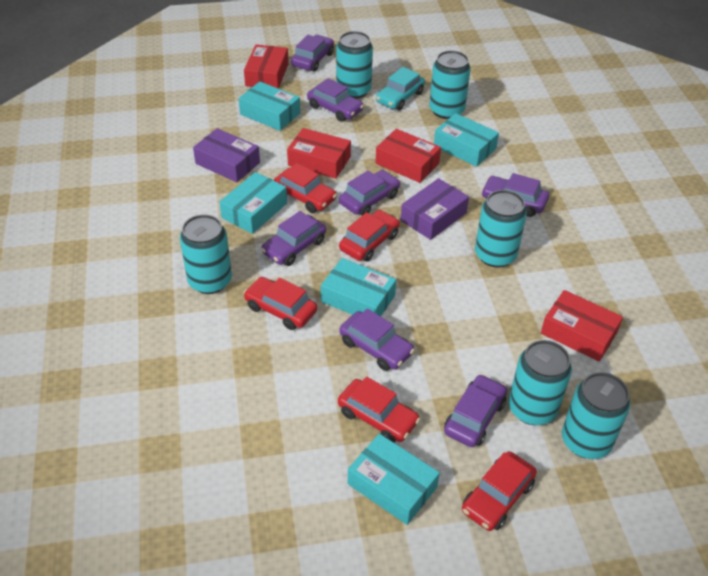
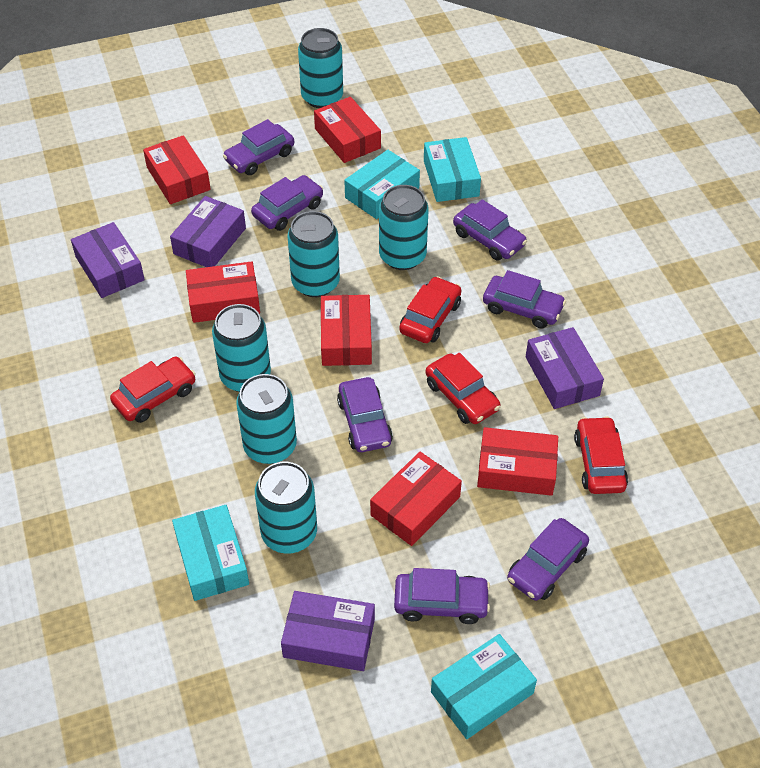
purple box: [193,128,260,182] [401,178,469,240] = 2 -> [71,222,145,298] [170,196,246,267] [281,591,375,671] [526,327,604,409] = 4
red box: [244,44,289,89] [287,128,351,179] [376,129,441,183] [541,290,623,362] = 4 -> [143,135,211,204] [186,261,260,323] [314,97,381,163] [321,295,372,366] [370,452,462,546] [477,427,558,496] = 6
red car: [244,277,317,330] [274,163,337,213] [338,377,420,442] [339,210,400,262] [462,451,537,531] = 5 -> [110,357,196,423] [399,276,461,343] [426,353,500,424] [574,416,628,494] = 4
turquoise box: [220,172,287,234] [239,82,301,131] [321,258,396,316] [348,434,440,525] [434,113,499,167] = 5 -> [172,505,249,601] [344,150,420,219] [424,137,481,202] [431,634,537,739] = 4
turquoise car: [376,67,425,110] = 1 -> none = 0

